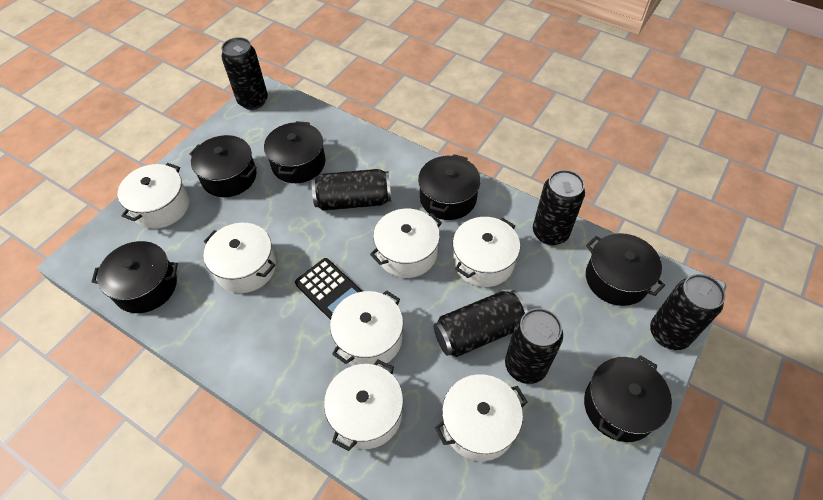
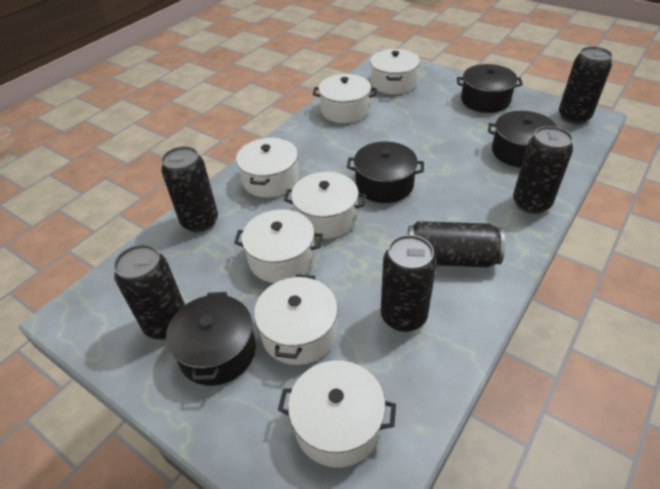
black calculator: [295,258,362,320] = 1 -> none = 0
black pot: [91,241,178,313] [189,135,257,197] [264,121,326,183] [418,154,481,220] [584,355,672,442] [586,233,665,306] = 6 -> [166,292,256,386] [347,141,424,203] [457,64,523,113] [488,111,557,168] = 4

